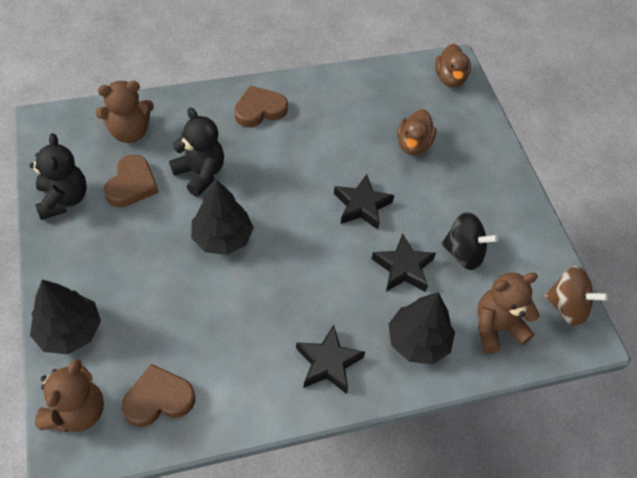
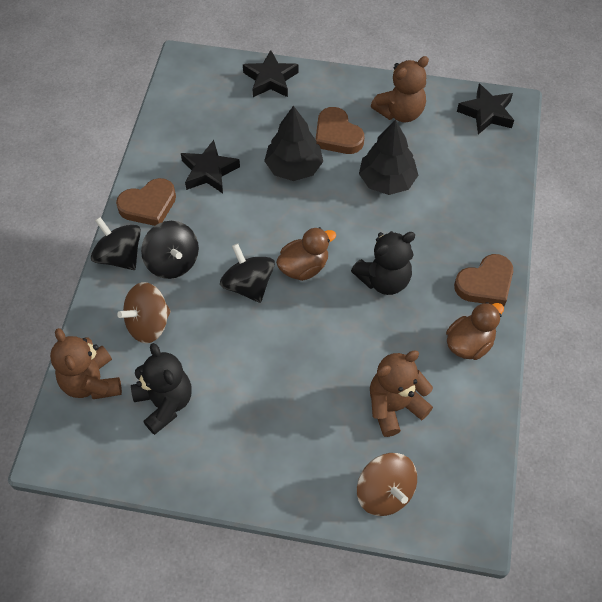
black spinning top: [442,212,498,270] = 1 -> [91,217,141,270] [141,221,199,279] [220,243,275,303] = 3
black tree: [30,280,101,355] [191,180,254,255] [388,292,455,365] = 3 -> [264,106,323,181] [359,120,419,195] = 2
brown spinning top: [545,266,608,327] = 1 -> [117,282,171,344] [357,453,417,516] = 2

